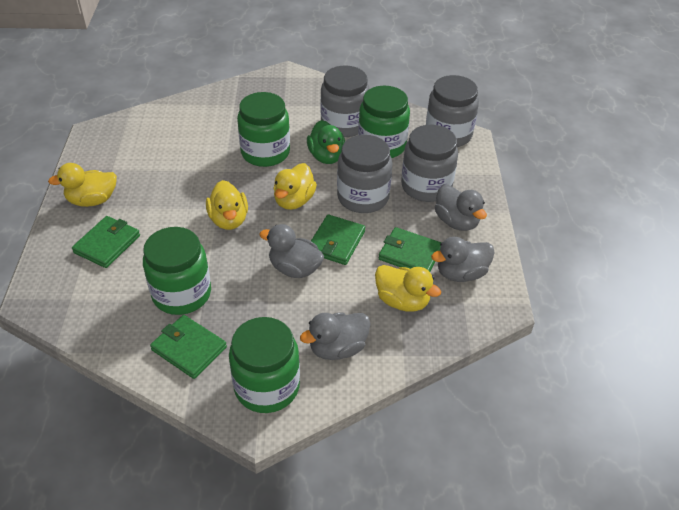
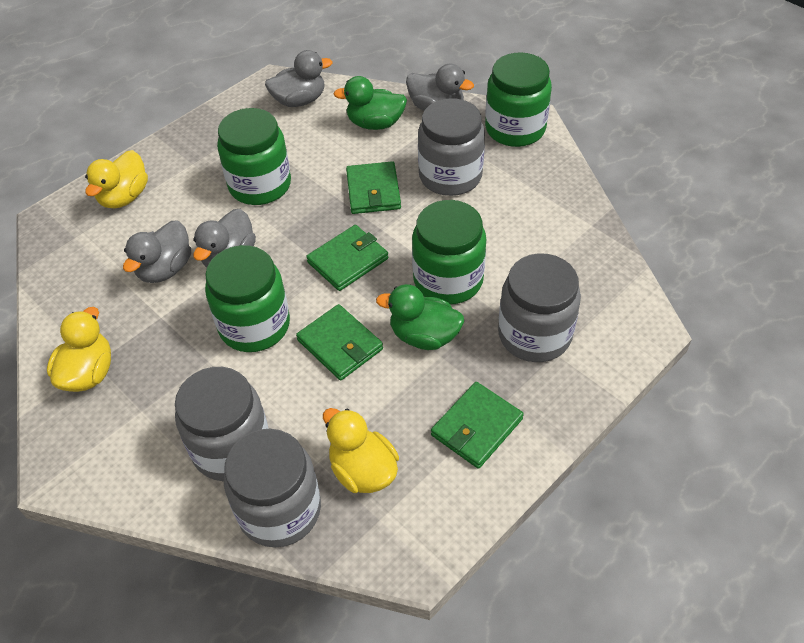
green duck: [307,120,345,164] = 1 -> [333,76,407,130] [376,284,464,350] = 2
yellow duck: [48,163,117,207] [206,180,248,230] [274,163,317,210] [375,265,441,312] = 4 -> [47,307,111,392] [85,150,148,209] [323,408,399,493] = 3

